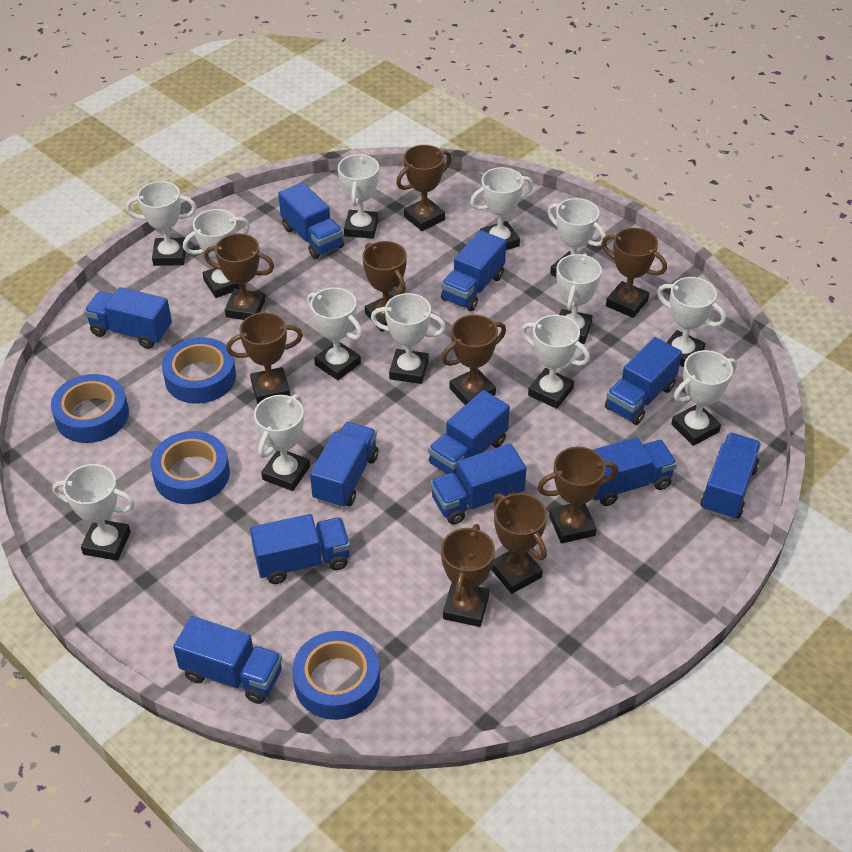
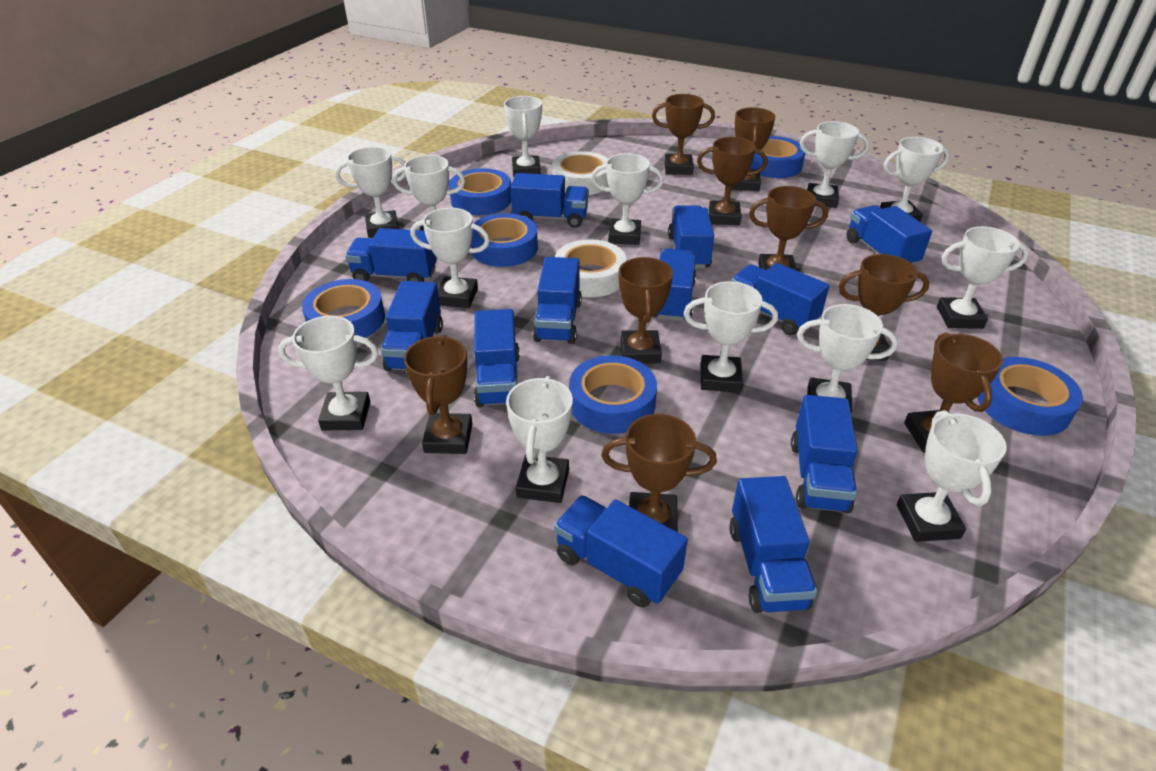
blue tape: [51,374,129,443] [150,431,230,504] [162,337,236,404] [292,631,380,720] = 4 -> [302,279,385,338] [449,168,511,215] [470,213,538,267] [569,355,657,434] [750,136,805,178] [977,357,1083,436] = 6
blue truck: [84,287,172,349] [173,616,282,704] [250,514,350,584] [278,182,344,259] [310,422,378,508] [428,390,510,476] [430,444,526,525] [441,230,506,311] [592,437,677,506] [605,337,682,425] [700,433,761,520] = 11 -> [345,228,437,282] [381,281,443,371] [474,309,520,407] [510,173,589,228] [533,257,582,344] [554,495,688,608] [654,248,696,321] [668,205,714,269] [729,476,817,613] [731,263,829,335] [791,395,858,514] [846,205,932,266] = 12
white tape: none = 0 -> [552,151,609,195] [555,239,626,297] = 2

